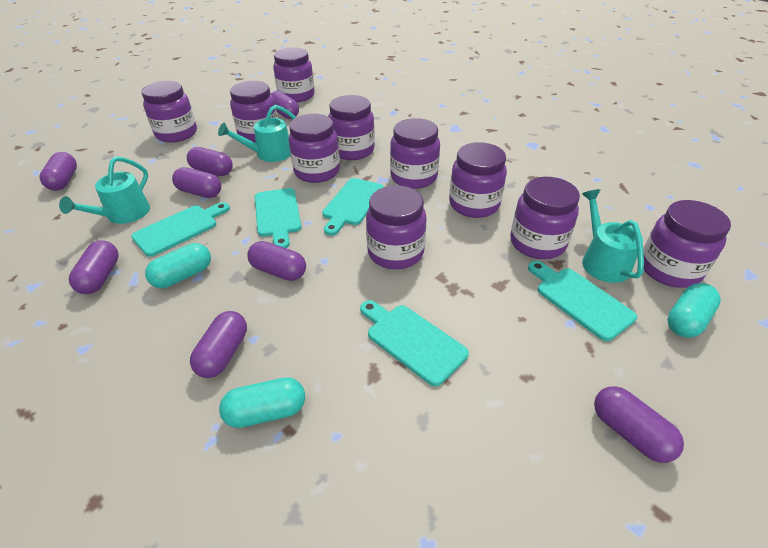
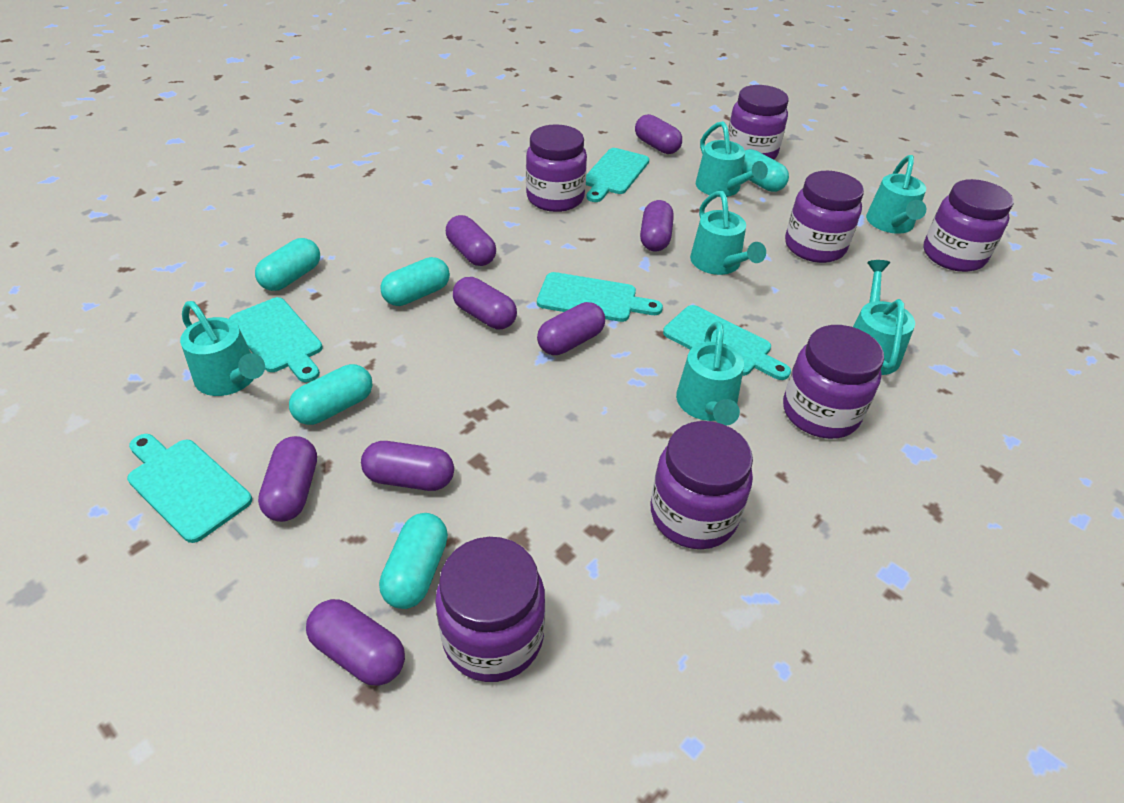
purple jar: [141,81,197,143] [230,81,278,143] [273,47,315,102] [289,114,340,183] [328,95,375,160] [366,185,427,270] [390,118,440,189] [449,142,507,218] [510,177,580,259] [643,200,731,288] = 10 -> [435,537,545,682] [526,124,587,212] [651,421,753,549] [728,85,789,160] [783,325,884,439] [785,171,864,263] [924,179,1013,272] = 7
turquoise capsule: [145,243,211,288] [219,377,305,428] [668,283,721,338] = 3 -> [255,238,320,291] [289,364,373,425] [379,513,448,609] [380,257,450,306] [742,149,789,192] = 5
turquoise watering can: [59,157,150,224] [218,105,296,162] [582,189,644,283] = 3 -> [180,301,265,396] [676,321,744,425] [690,191,766,275] [696,121,768,197] [853,260,915,375] [866,155,926,234] = 6

